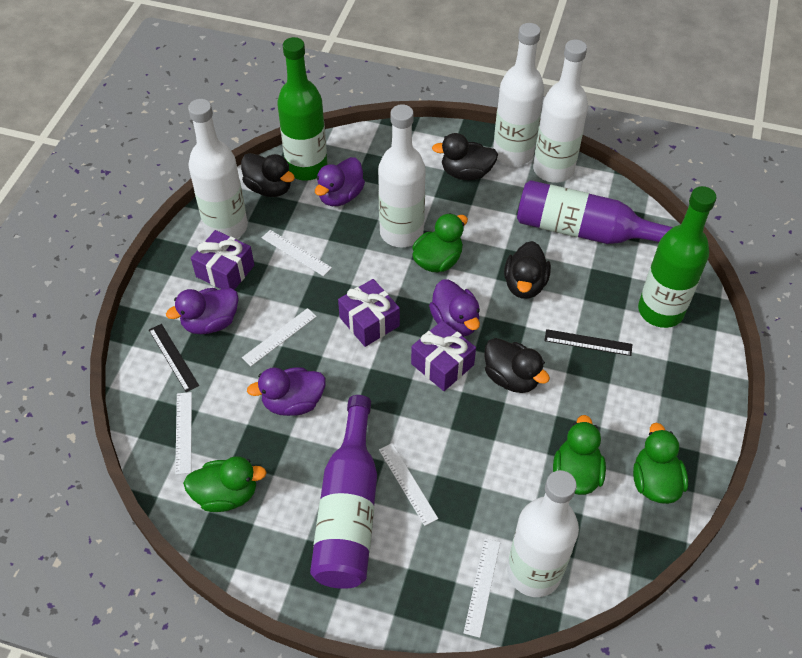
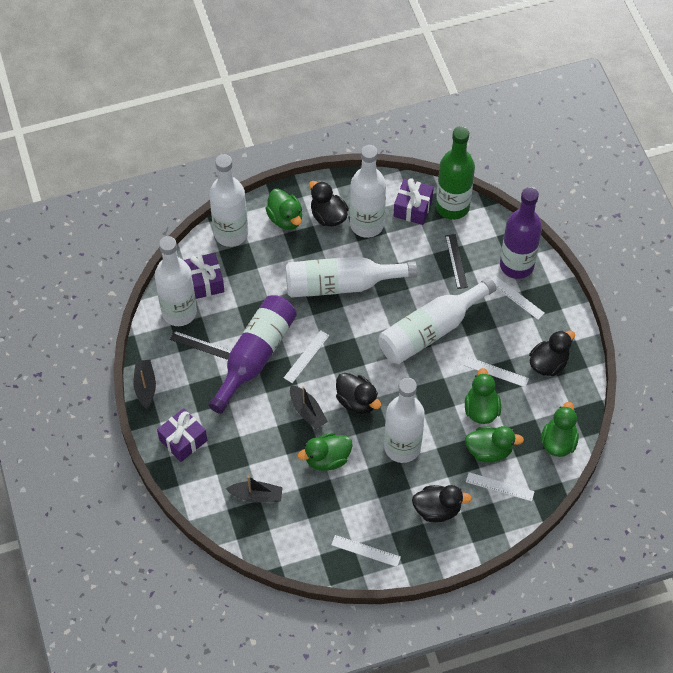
black boat: none = 0 -> [134,360,156,409] [226,476,283,502] [290,385,328,430] = 3
green bottle: [277,37,327,181] [638,186,717,328] = 2 -> [436,126,475,220] = 1
green duck: [183,456,267,512] [412,213,468,272] [553,415,606,495] [633,423,688,504] = 4 -> [265,189,302,230] [298,433,353,471] [465,368,501,424] [465,426,524,463] [541,402,579,457] = 5
purple duck: [166,288,239,334] [247,367,326,416] [315,157,365,206] [429,279,480,337] = 4 -> none = 0
white bottle: [188,99,248,239] [378,104,426,247] [493,23,544,166] [507,470,579,597] [533,39,588,183] = 5 -> [155,236,197,326] [209,154,248,247] [285,256,417,298] [350,145,386,238] [378,277,497,364] [384,378,425,463] = 6

